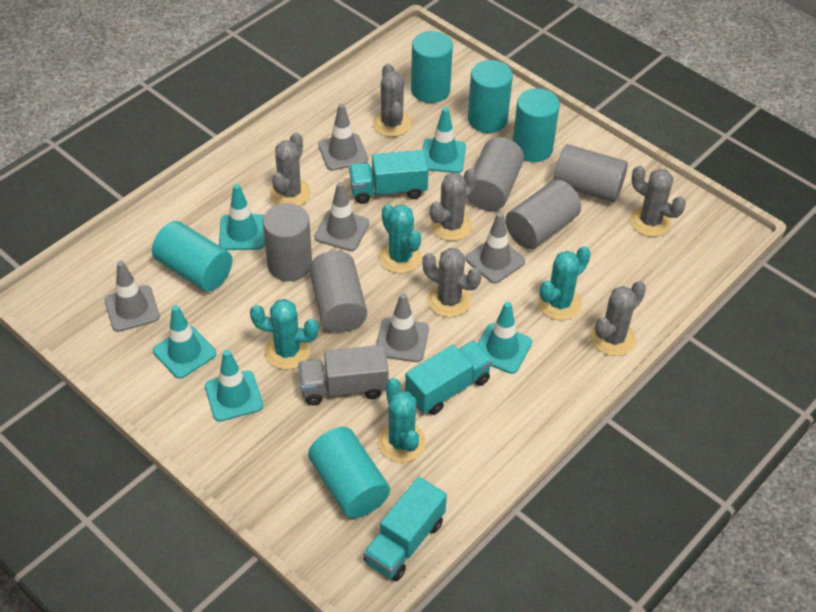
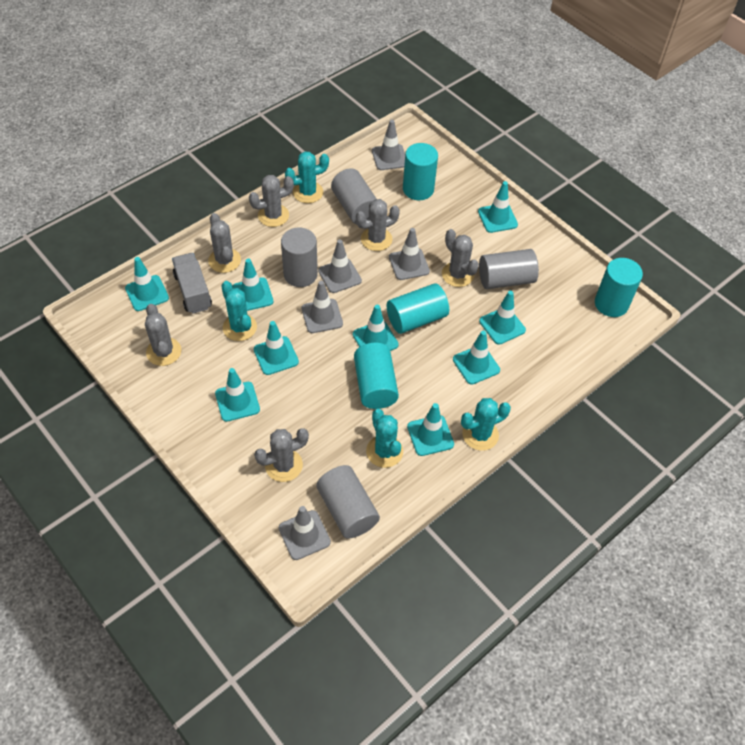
grey cylinder: [263,203,312,281] [309,251,367,332] [467,137,524,211] [505,180,581,249] [554,144,628,203] = 5 -> [281,227,318,287] [316,465,380,539] [331,168,376,224] [479,249,539,289] = 4
turquoise cylinder: [152,221,232,291] [308,427,390,519] [411,31,453,103] [468,60,513,133] [513,88,560,162] = 5 -> [354,343,399,409] [387,283,449,334] [403,143,438,200] [595,258,643,317] = 4
turquoise traffic cone: [153,305,216,379] [205,350,263,422] [219,184,265,250] [422,107,466,173] [477,302,532,374] = 5 -> [125,257,169,311] [215,368,260,422] [232,259,273,311] [254,321,299,375] [353,305,399,351] [407,403,454,456] [453,330,500,385] [478,181,518,233] [479,291,526,345] = 9
turquoise truck: [349,150,429,204] [363,477,447,581] [405,340,493,415] = 3 -> none = 0

